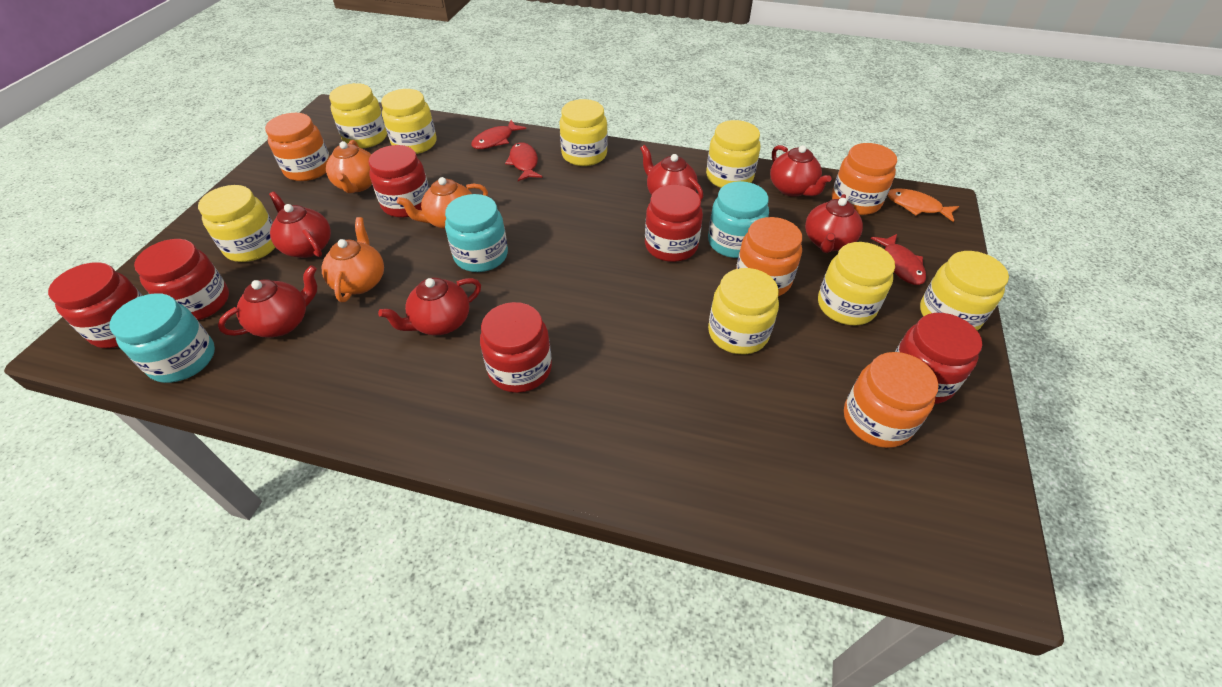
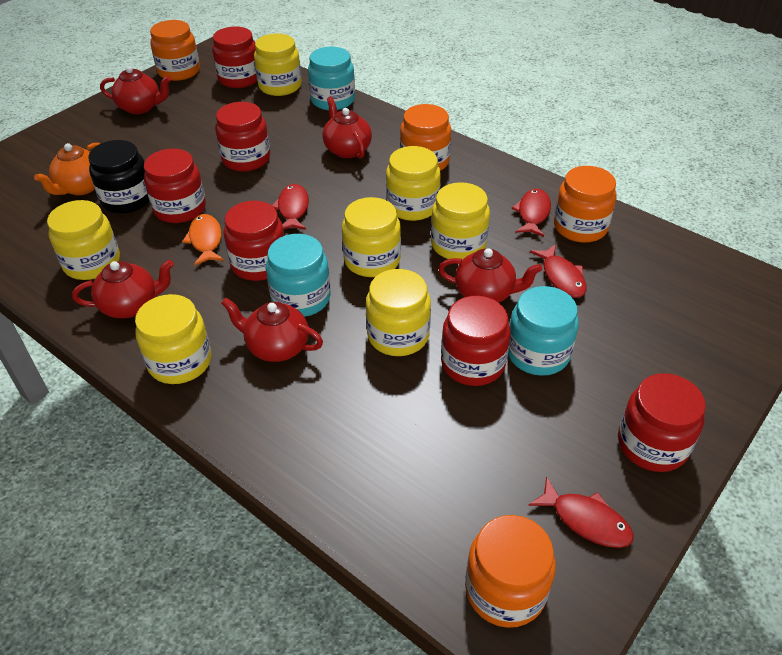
black jar: none = 0 -> [88,140,150,214] = 1
orange teapot: [322,217,384,302] [326,140,372,193] [397,177,488,229] = 3 -> [34,142,100,195] = 1
red fish: [471,120,526,149] [505,142,542,181] [871,234,926,285] = 3 -> [272,184,309,230] [511,189,551,237] [528,477,634,548] [530,244,587,298] = 4
red teapot: [218,265,317,338] [269,191,331,258] [378,277,481,335] [640,145,703,201] [770,145,832,197] [805,194,863,253] = 6 -> [72,260,174,318] [100,66,171,114] [221,298,323,362] [322,97,372,159] [439,248,542,302] = 5
yellow jar: [198,185,275,262] [329,83,387,148] [381,89,437,154] [559,99,608,166] [706,120,761,188] [708,268,779,354] [818,242,895,325] [920,251,1009,330] = 8 -> [47,200,120,280] [135,294,212,384] [254,33,302,96] [342,197,401,277] [366,269,431,356] [386,146,441,221] [431,182,490,260] = 7

